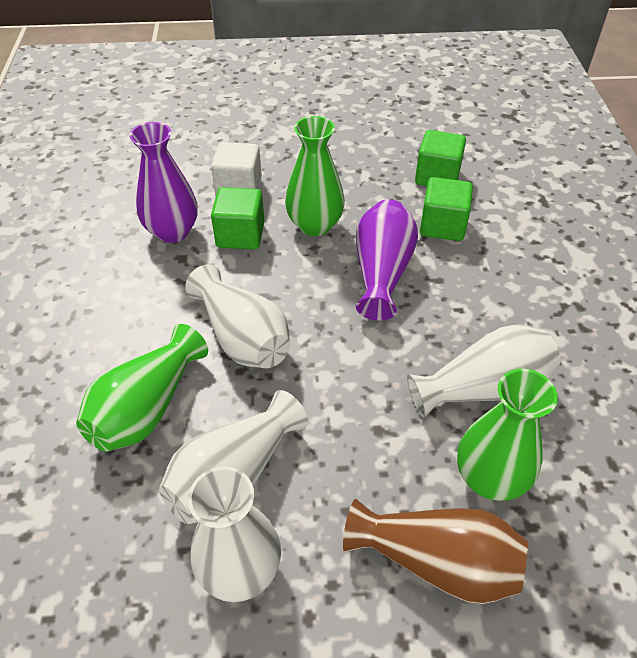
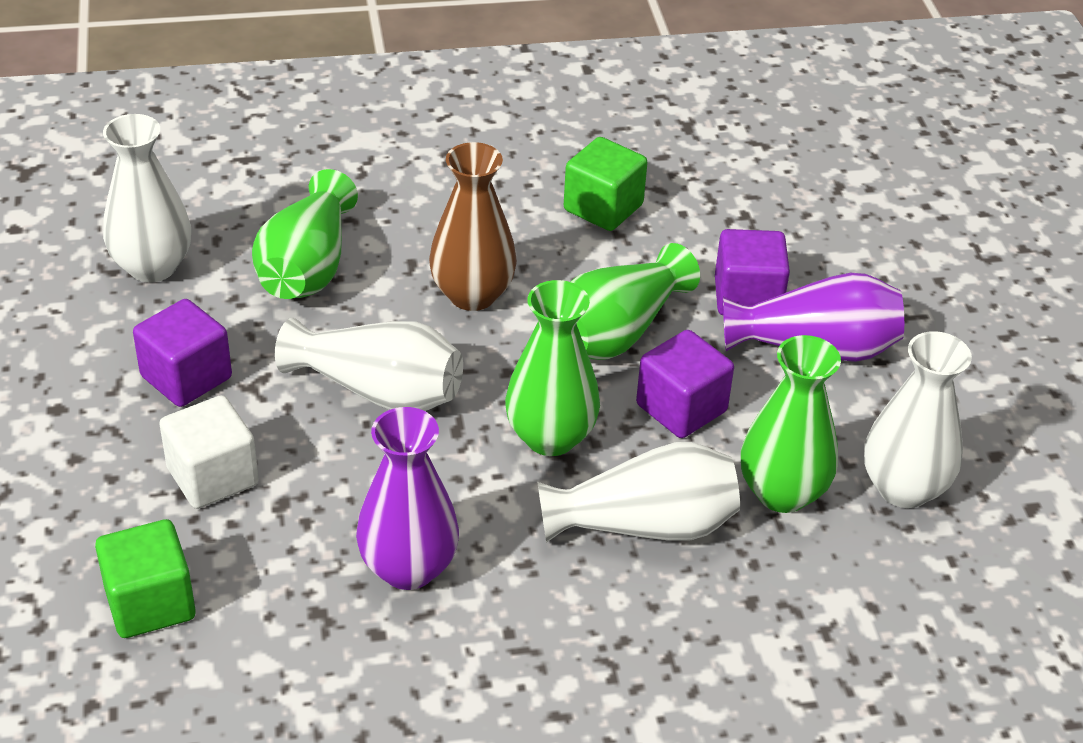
green cube: [211,187,264,250] [415,130,466,186] [420,177,473,241] = 3 -> [95,519,196,638] [564,137,648,231] = 2
green vase: [76,324,208,452] [285,116,345,236] [457,369,558,501] = 3 -> [252,169,358,299] [505,280,600,456] [570,243,700,360] [741,335,841,513] = 4
purple cube: none = 0 -> [133,299,232,407] [636,330,734,438] [715,229,790,315] = 3

